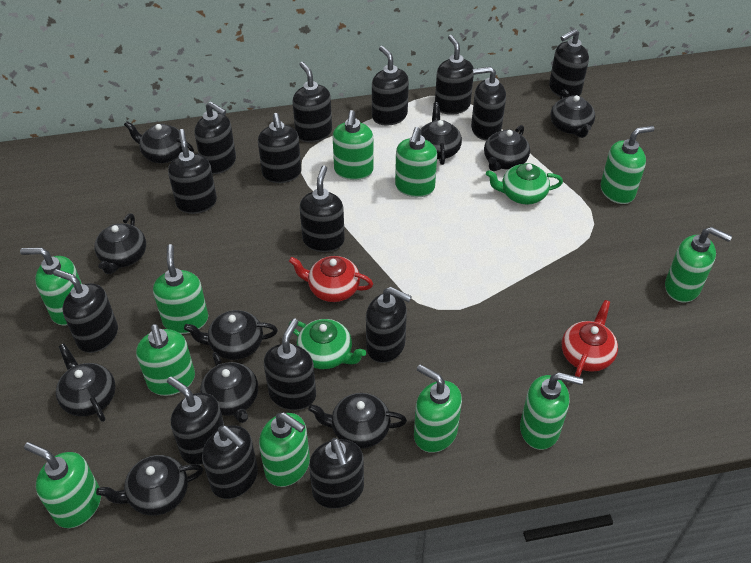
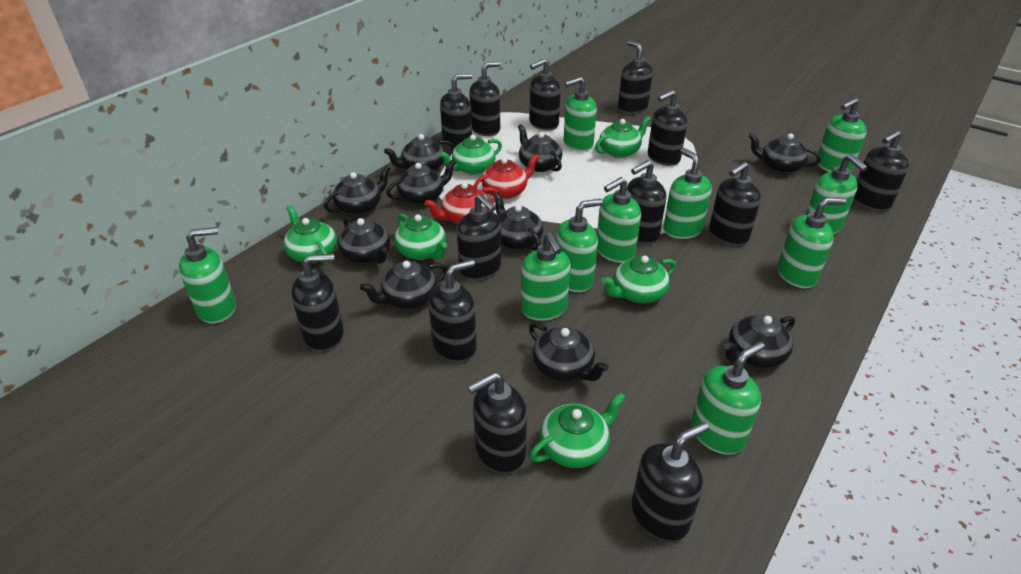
black soap dispenser: [53,269,118,353] [167,376,225,465] [168,129,217,214] [194,102,236,174] [202,426,258,499] [258,113,301,183] [264,319,316,410] [293,62,332,142] [300,166,345,252] [309,438,364,509] [366,287,412,363] [372,46,409,126] [435,35,474,115] [471,67,506,140] [549,29,589,98] = 15 -> [291,254,344,351] [428,259,477,362] [440,74,472,148] [457,194,501,280] [467,372,527,473] [469,61,501,136] [529,59,561,131] [618,41,653,114] [626,160,666,244] [632,422,709,541] [648,90,687,166] [709,162,761,246] [854,130,909,211] = 13
green soap dispenser: [20,247,82,325] [24,442,101,528] [136,324,195,396] [153,244,208,334] [259,412,310,487] [333,110,373,180] [395,127,437,197] [414,364,462,453] [520,372,583,450] [600,125,655,204] [665,227,732,303] = 11 -> [179,227,236,323] [521,233,571,321] [556,199,603,292] [564,77,597,152] [597,177,641,263] [663,148,712,239] [691,342,765,455] [777,198,846,288] [805,154,868,234] [816,98,867,172] = 10
green teapot: [289,319,366,369] [486,163,563,205] = 2 -> [284,205,337,264] [394,214,447,260] [439,135,502,175] [530,392,626,468] [595,116,651,158] [602,256,676,303] = 6

